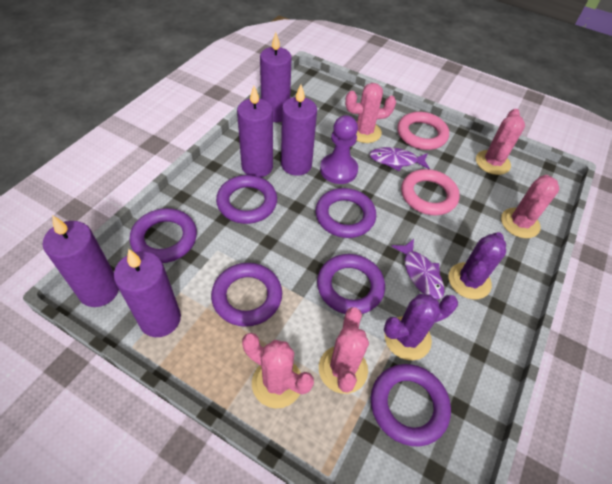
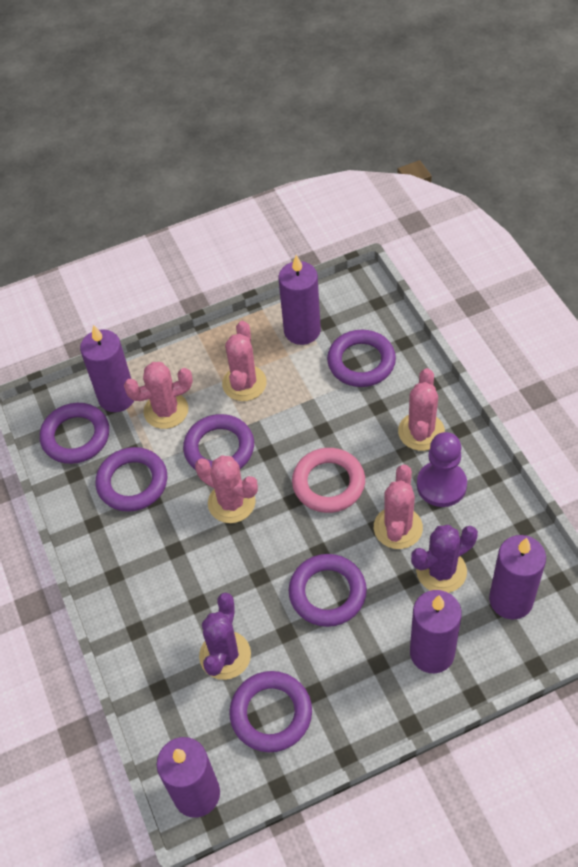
pink ring: [397,112,449,150] [401,169,460,215] = 2 -> [292,448,365,513] = 1
purple fish: [369,147,430,171] [391,239,445,299] = 2 -> none = 0

